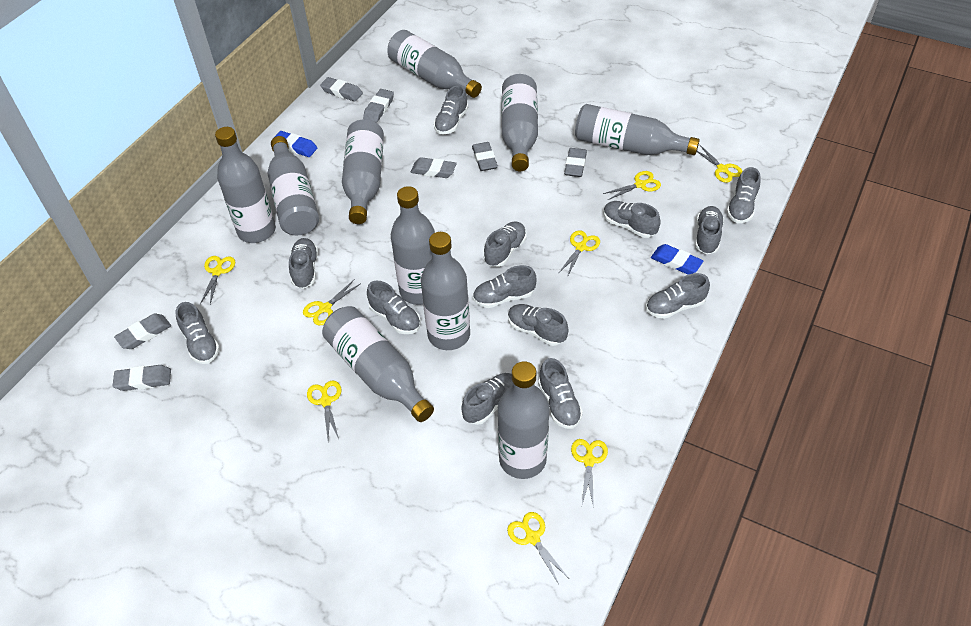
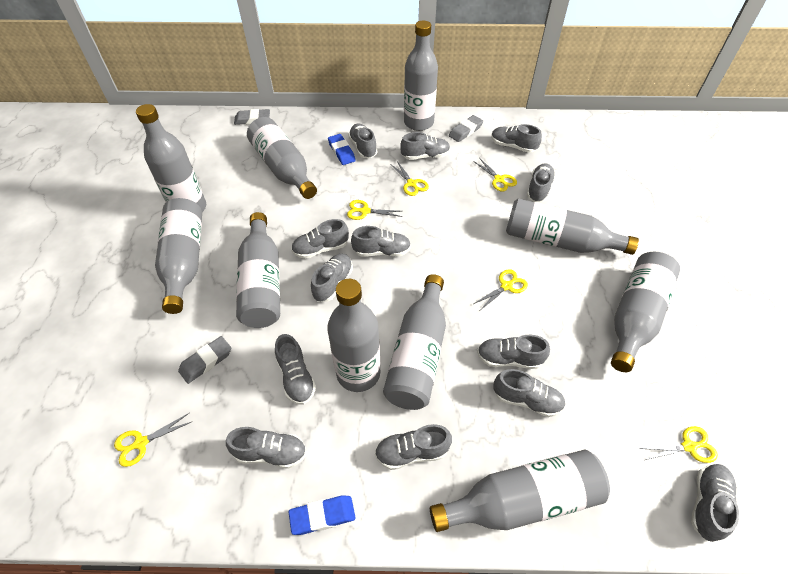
grey eraser: [112,365,171,391] [114,314,171,349] [320,77,363,102] [363,89,394,123] [411,157,457,178] [472,142,498,171] [564,148,587,177] = 7 -> [178,336,231,384] [234,109,270,125] [449,115,483,142] = 3
yellow scissors: [200,256,235,304] [303,279,361,325] [307,381,341,439] [507,512,568,584] [558,230,600,277] [571,439,608,508] [603,171,661,200] [697,144,743,183] = 8 -> [114,413,193,467] [347,200,402,220] [390,161,429,196] [473,158,517,192] [474,269,528,310] [639,426,718,463] = 6

